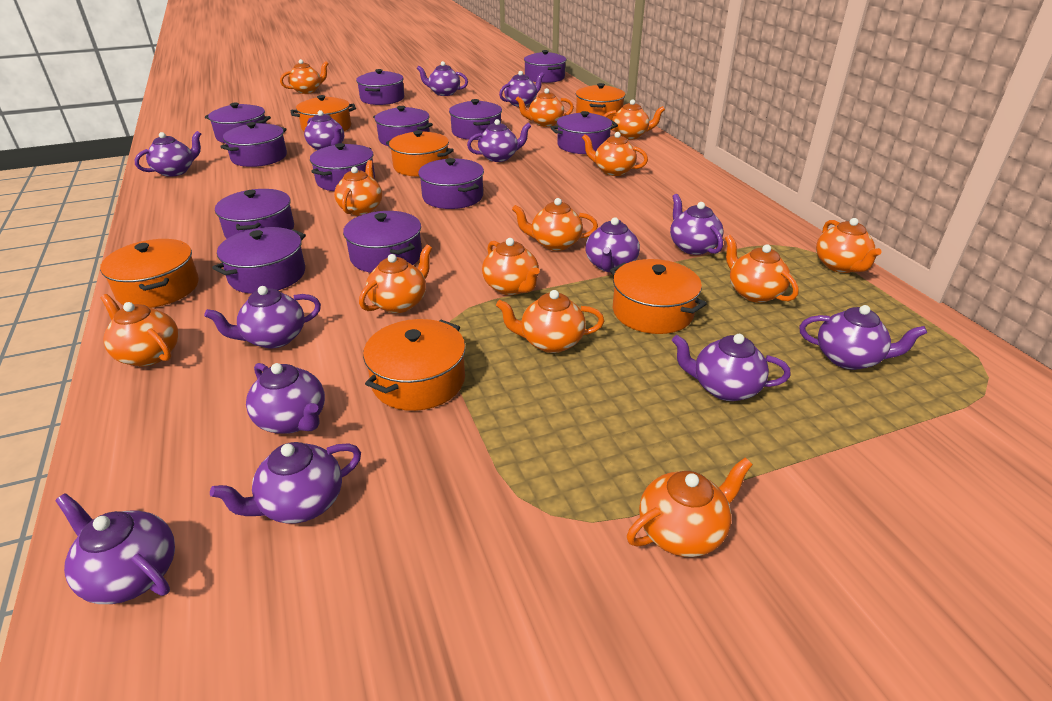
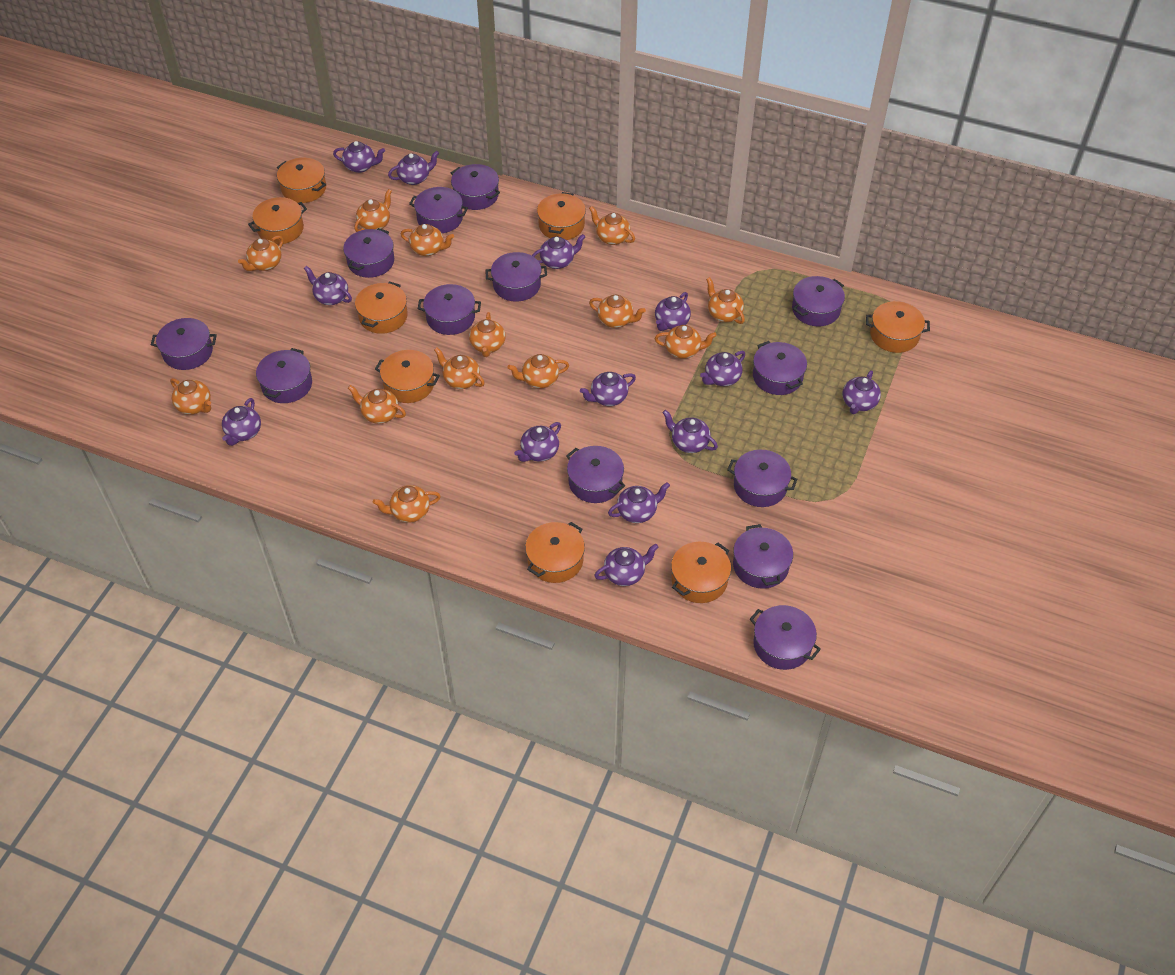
orange pot: [100,239,199,308] [291,95,356,132] [363,319,466,411] [386,130,454,176] [576,83,625,120] [610,259,707,334] = 6 -> [248,197,307,245] [277,158,326,203] [355,281,408,334] [375,350,440,403] [525,522,585,583] [537,192,586,240] [671,542,731,603] [866,301,930,353] = 8
purple pot: [205,102,271,143] [212,227,306,294] [215,189,294,239] [220,122,287,167] [310,143,375,191] [343,211,422,273] [356,69,404,105] [373,106,433,146] [418,158,484,209] [449,99,502,140] [524,50,566,83] [550,111,618,154] = 12 -> [151,318,217,370] [256,348,312,403] [343,228,394,278] [409,187,468,233] [418,284,481,335] [451,164,500,210] [485,252,547,302] [566,446,625,503] [727,450,797,507] [733,524,793,589] [750,605,821,670] [753,341,807,395] [792,276,845,327] = 13

